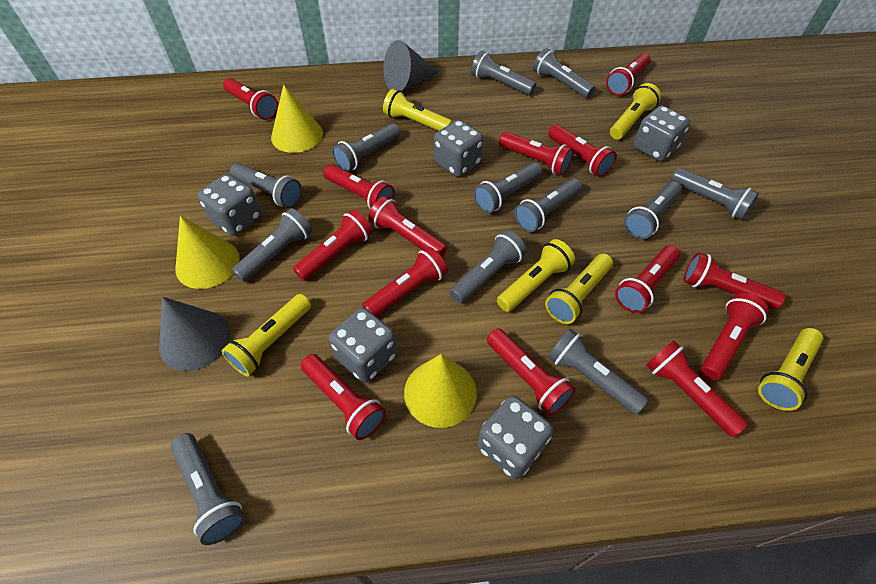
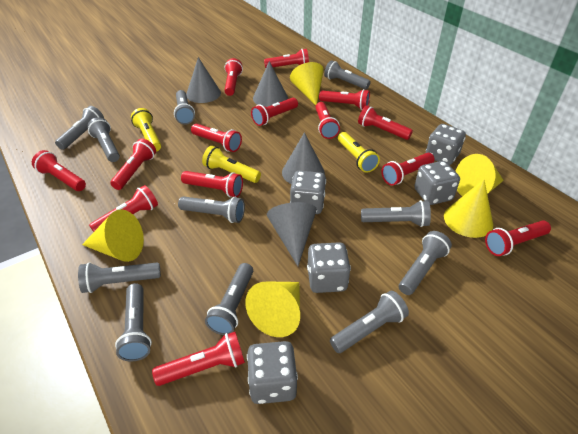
grey cone: [159,297,230,371] [383,40,439,91] = 2 -> [186,57,221,103] [253,61,288,107] [267,202,317,266] [282,132,325,184] = 4
grey flashlight: [171,433,245,545] [230,163,302,208] [232,208,312,282] [332,123,400,171] [450,230,527,304] [471,51,536,95] [473,162,542,213] [514,178,582,232] [533,48,595,98] [548,329,648,414] [624,181,682,239] [671,168,759,220] = 12 -> [55,106,104,150] [78,262,161,293] [87,117,120,162] [115,283,152,361] [174,90,195,125] [178,196,245,223] [205,263,253,335] [324,60,371,89] [330,291,409,353] [361,200,431,227] [399,231,452,295] = 11
yellow cone: [176,216,240,289] [271,85,323,153] [404,354,477,428] = 3 -> [82,209,144,262] [245,282,300,337] [290,62,324,105] [444,179,493,238] [455,154,504,196] = 5
yellow flashlight: [222,294,311,376] [383,89,453,131] [497,239,575,312] [545,254,613,324] [610,83,661,140] [758,328,823,411] = 6 -> [131,108,161,152] [202,146,261,183] [338,132,380,173] = 3

